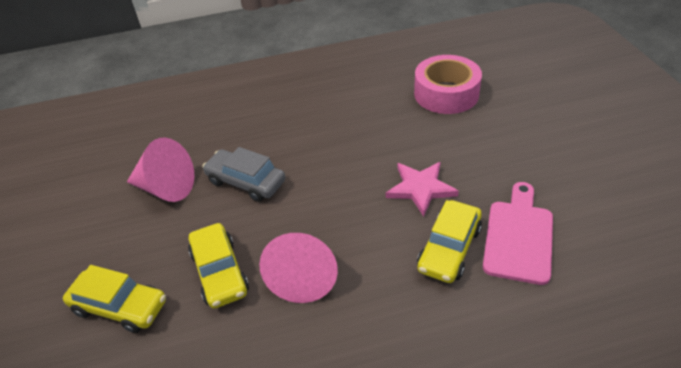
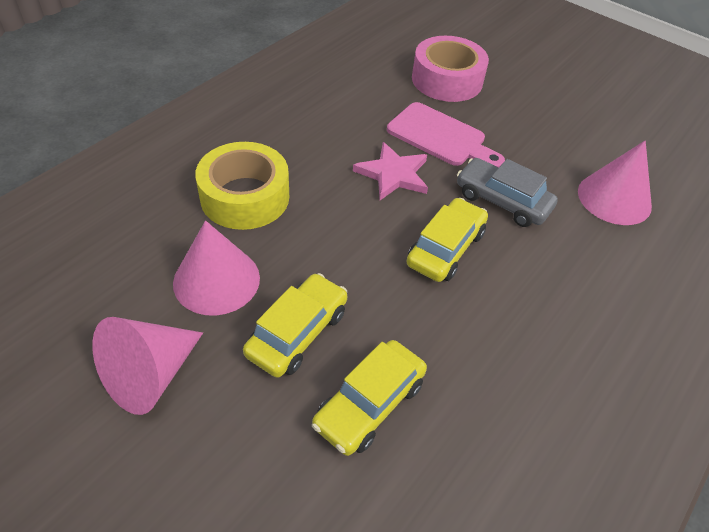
pink cone: [127,138,195,202] [259,233,338,303] = 2 -> [92,317,203,415] [173,221,260,315] [578,141,652,225] = 3
yellow tape: none = 0 -> [195,142,289,230] = 1

